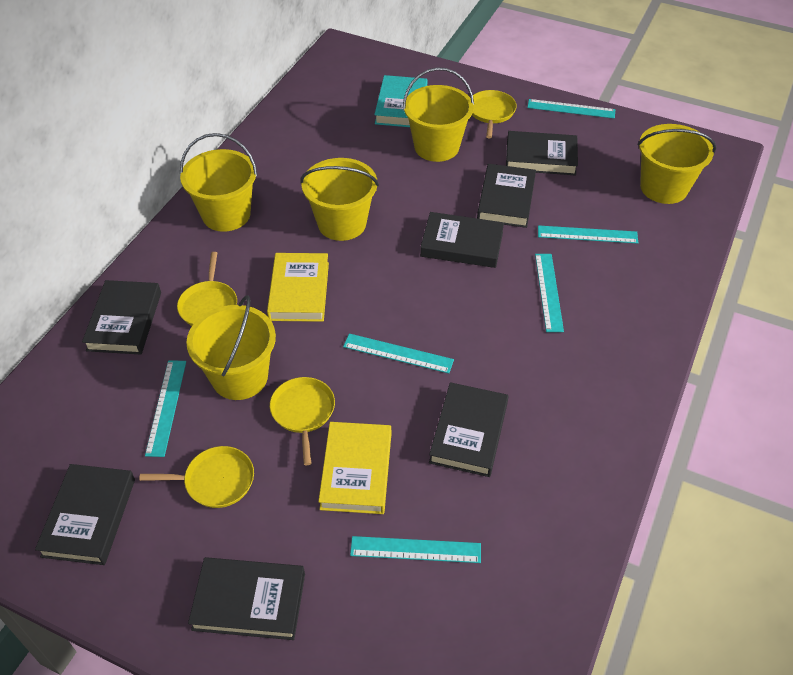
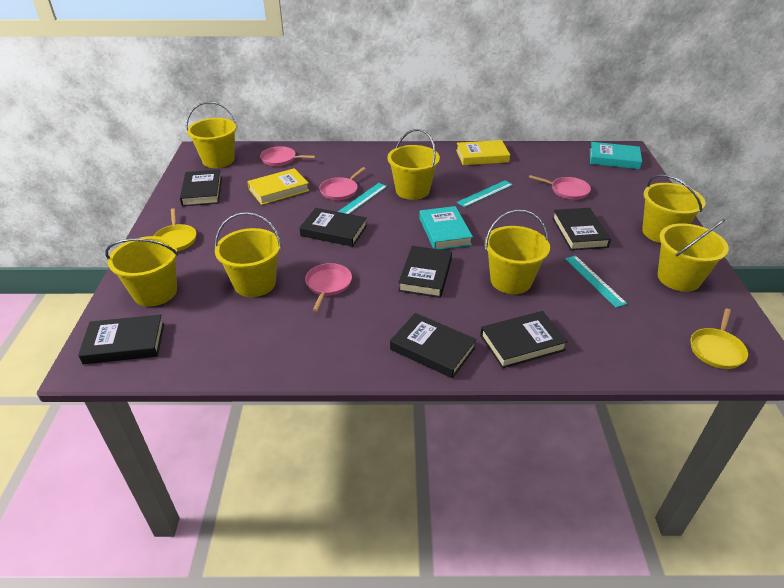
pink pan: none = 0 -> [260,146,316,166] [305,263,352,312] [319,167,366,200] [529,175,591,200] = 4
turquoise book: [374,75,427,127] = 1 -> [419,206,473,250] [590,142,642,169] = 2
turquoise ruler: [145,360,186,457] [343,333,454,373] [350,536,481,563] [527,99,615,119] [535,254,564,332] [538,225,638,244] = 6 -> [338,183,387,214] [457,180,513,207] [565,256,627,308] = 3
yellow bucket: [180,133,258,232] [186,295,276,400] [300,158,379,241] [403,67,474,162] [638,124,716,204] = 5 -> [105,236,178,307] [186,101,237,168] [215,212,282,297] [387,129,440,200] [485,210,550,294] [642,174,706,243] [658,219,729,292] = 7
yellow pan: [139,446,254,508] [177,252,237,326] [270,377,335,466] [470,90,517,138] = 4 -> [154,208,197,251] [691,308,748,369] = 2

